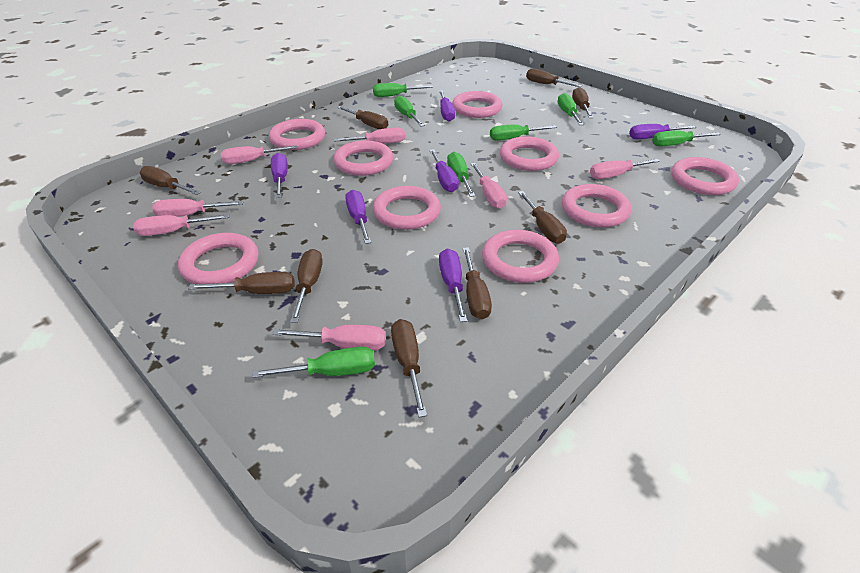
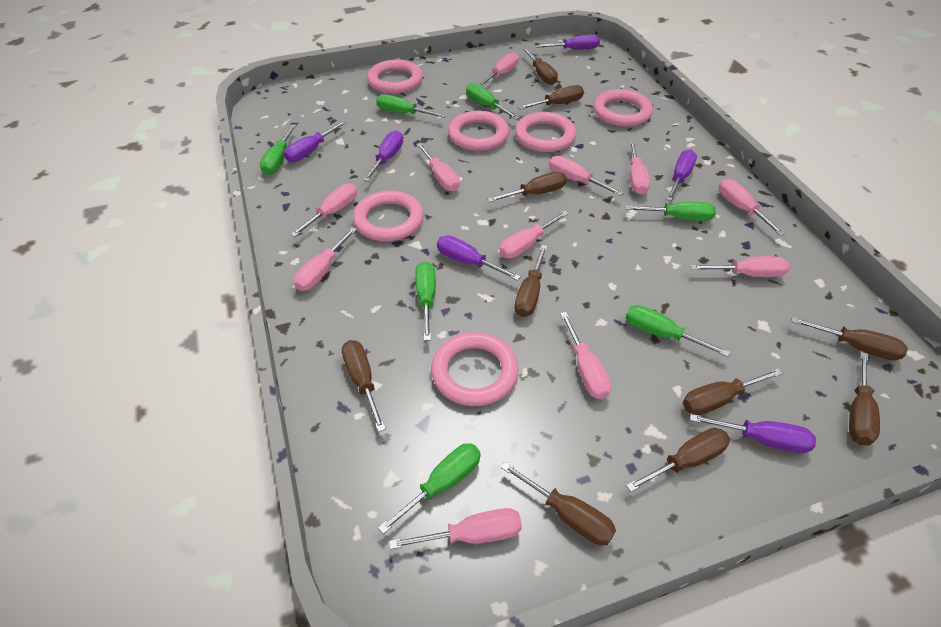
brown screwdriver: [140,166,201,195] [188,272,295,294] [290,249,323,323] [337,106,388,129] [391,319,427,417] [463,247,492,319] [518,191,567,244] [526,68,582,87] [572,87,593,118] = 9 -> [342,340,386,432] [487,172,566,202] [501,462,616,545] [515,245,548,317] [518,85,584,109] [523,48,558,85] [626,428,730,492] [683,368,783,415] [791,317,908,361] [849,352,880,445] = 10
pink ring: [178,233,259,284] [269,119,325,150] [333,140,393,176] [373,186,441,230] [452,91,503,118] [482,230,559,283] [500,136,559,171] [562,184,631,228] [671,157,739,195] = 9 -> [353,191,424,242] [367,59,423,94] [431,332,519,406] [448,111,509,151] [515,112,576,152] [593,89,653,127] = 6
pink screwdriver: [133,214,229,236] [152,199,243,217] [221,145,298,164] [272,325,386,351] [334,128,405,143] [471,163,507,209] [590,159,660,179] = 7 -> [290,183,357,237] [294,227,357,291] [389,508,522,550] [416,143,460,191] [478,52,519,86] [499,210,569,259] [549,156,623,196] [560,312,611,399] [629,140,650,194] [690,256,789,277] [719,178,785,236] = 11

